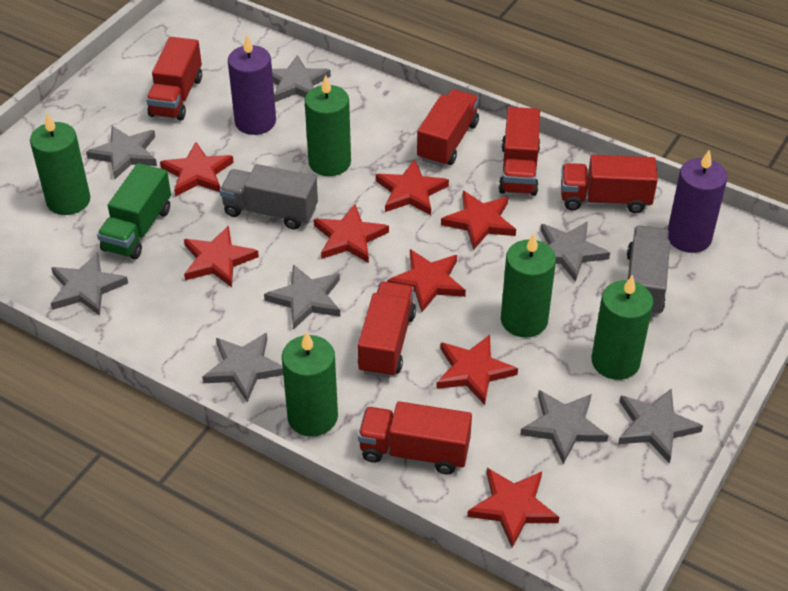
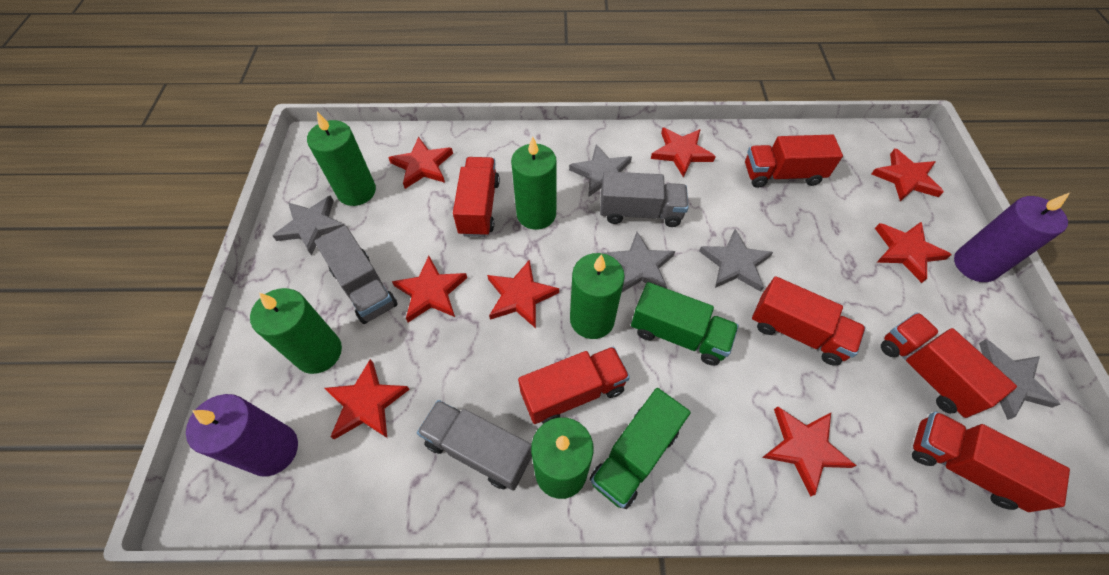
green truck: [97,163,171,259] = 1 -> [590,388,691,509] [631,282,739,366] = 2
grey star: [50,252,128,316] [86,126,157,180] [202,333,283,402] [264,264,341,330] [272,55,331,102] [520,390,609,464] [541,221,610,282] [618,388,703,464] = 8 -> [273,195,344,255] [569,145,632,197] [604,232,675,293] [699,229,773,292] [979,339,1061,420] = 5
grey truck: [220,164,318,230] [627,225,670,316] = 2 -> [315,225,398,324] [417,400,532,490] [600,171,689,227] = 3

